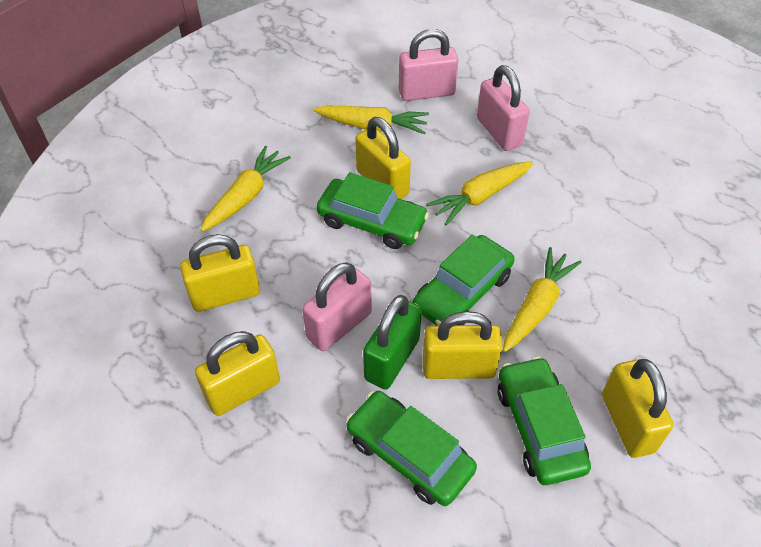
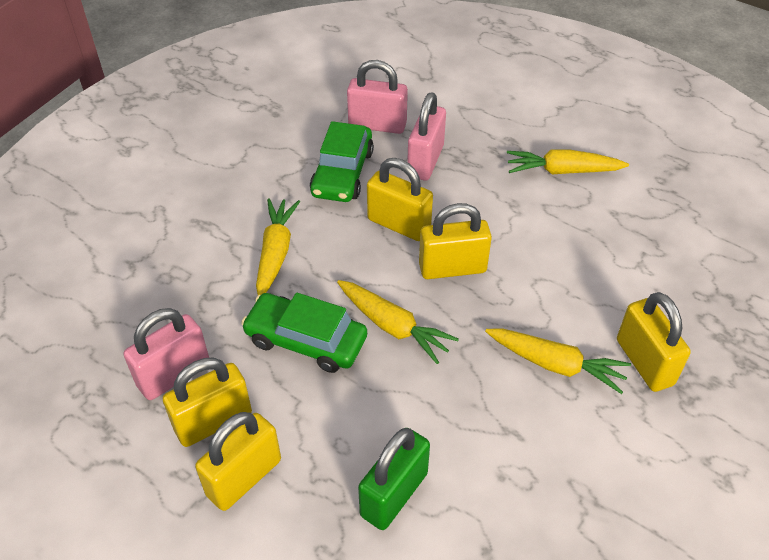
green car: [316,172,429,249] [346,391,477,506] [413,234,514,326] [498,356,591,485] = 4 -> [241,292,367,373] [310,121,374,202] = 2

